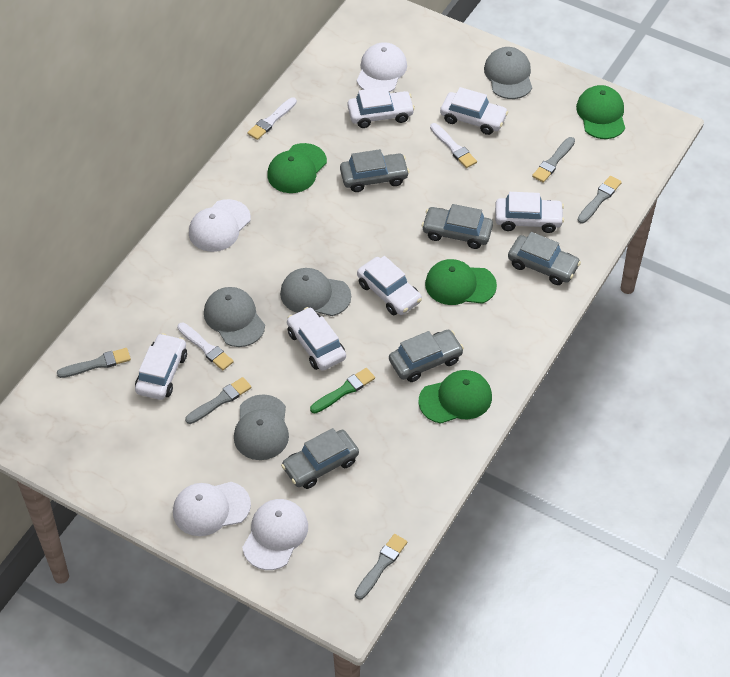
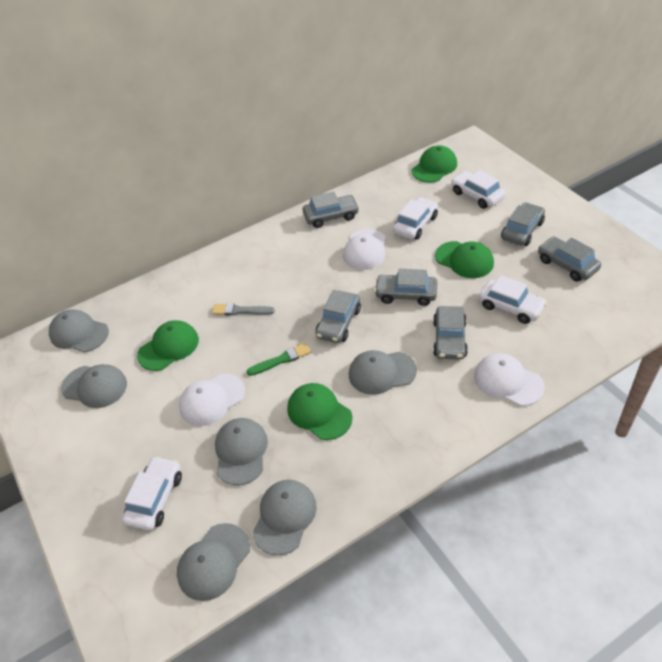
grey brush: [57,348,131,378] [185,377,252,424] [355,534,407,600] [532,137,575,183] [578,176,622,224] = 5 -> [212,303,275,316] = 1
grey cap: [204,287,265,347] [234,394,289,460] [280,268,351,316] [484,47,532,99] = 4 -> [49,310,109,352] [61,364,127,408] [177,523,250,601] [215,418,268,485] [252,480,317,556] [349,350,417,395] = 6
grey car: [281,428,359,489] [340,149,409,192] [389,330,464,382] [422,204,493,249] [508,232,581,285] = 5 -> [303,191,359,228] [315,290,361,343] [374,269,438,306] [433,306,468,360] [501,202,545,246] [538,236,601,281] = 6
white brush: [177,323,234,370] [247,97,297,140] [430,123,477,168] = 3 -> none = 0
white cap: [173,482,251,536] [189,199,251,252] [242,499,308,570] [357,42,407,92] = 4 -> [179,374,245,426] [343,229,386,270] [474,353,545,406] = 3
white car: [135,333,187,400] [287,307,346,371] [347,87,415,128] [357,256,422,315] [440,87,508,135] [495,192,564,233] = 6 -> [122,456,182,531] [393,197,438,240] [451,170,505,209] [479,275,547,324] = 4

